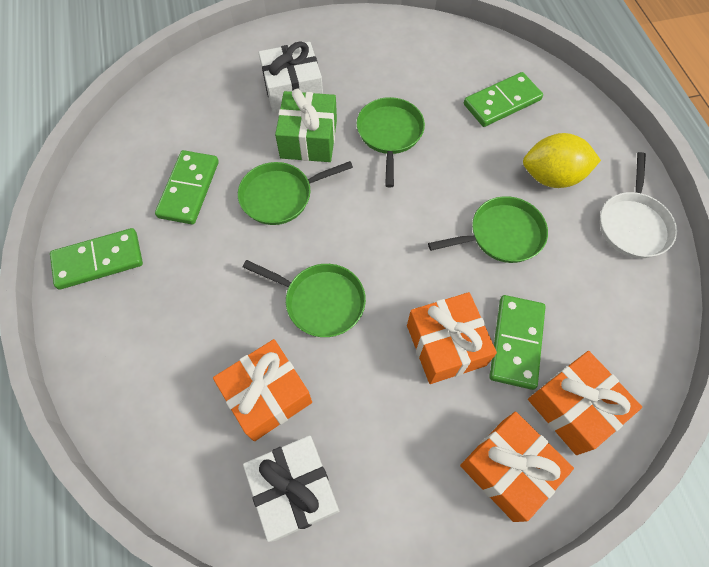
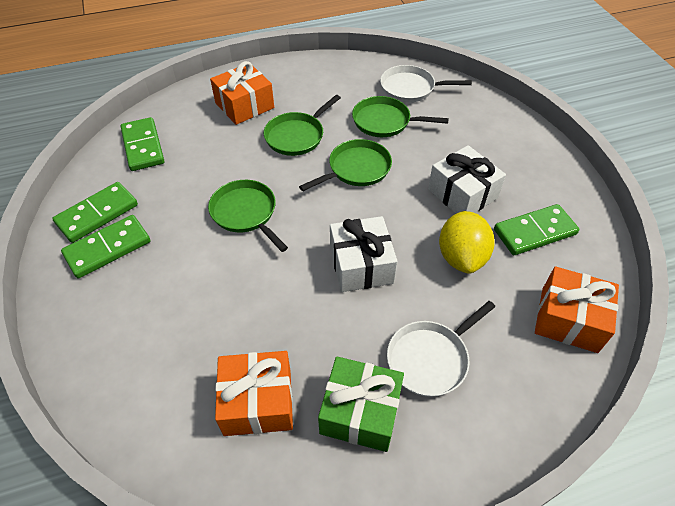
orange gift: [213,339,312,441] [407,292,497,384] [460,412,574,522] [528,351,642,455] = 4 -> [210,61,274,125] [215,351,293,436] [535,266,619,353] = 3
white pan: [600,152,677,258] = 1 -> [380,65,472,102] [387,301,495,397] = 2

